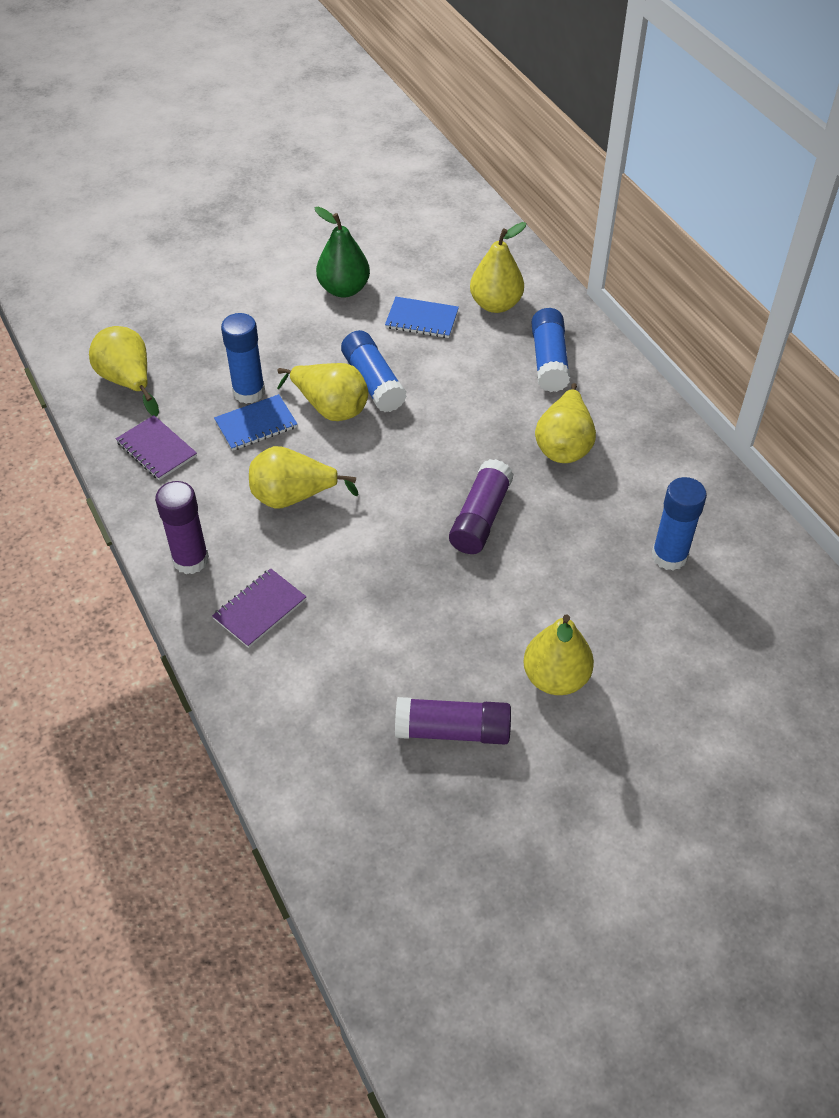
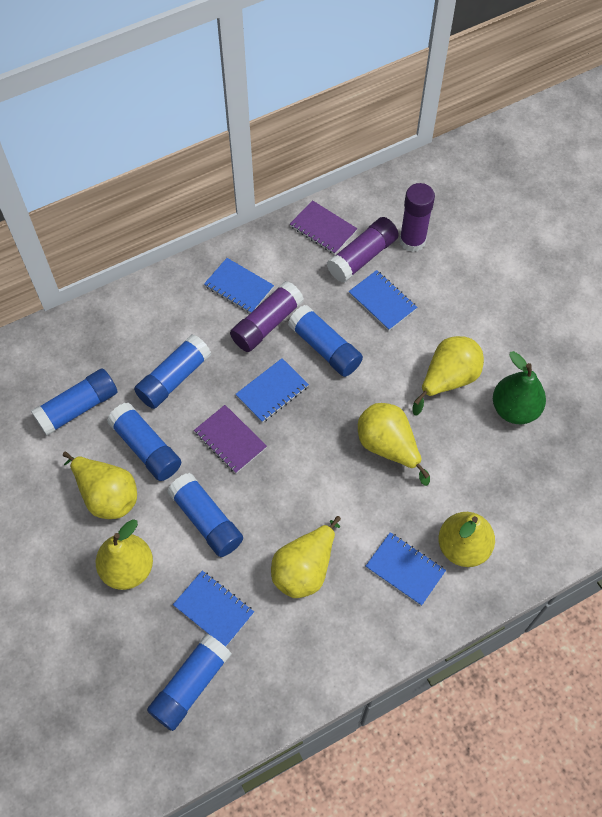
blue glue stick: [221,313,265,404] [341,330,407,412] [531,308,570,392] [652,477,707,571] = 4 -> [31,368,118,436] [107,403,181,481] [134,334,211,409] [147,634,232,731] [167,473,243,557] [288,305,363,377] = 6
blue notebook: [214,394,297,451] [385,297,459,338] = 2 -> [173,570,254,647] [204,258,274,313] [236,358,309,423] [349,270,417,331] [366,532,446,606] = 5

